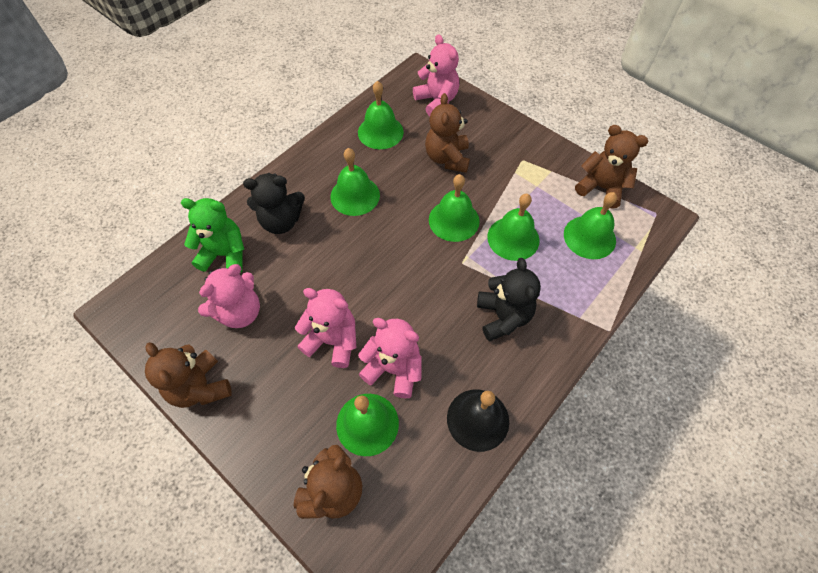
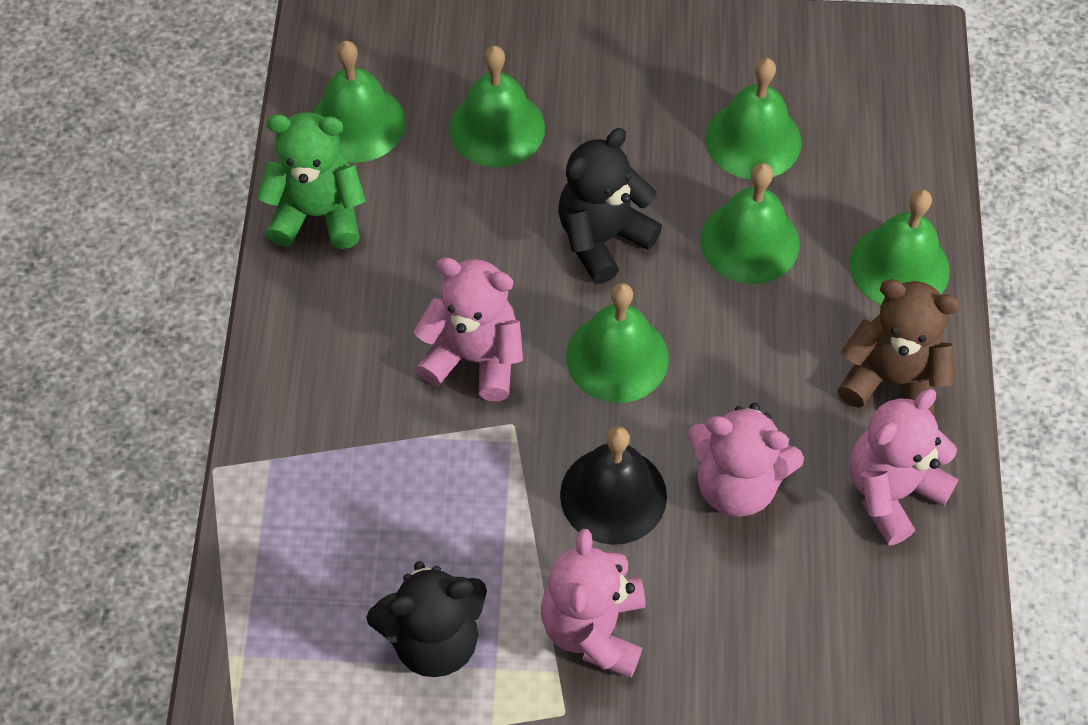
brown teddy bear: [145,342,232,408] [293,445,362,519] [425,93,470,173] [575,125,648,209] = 4 -> [838,279,960,417] = 1

